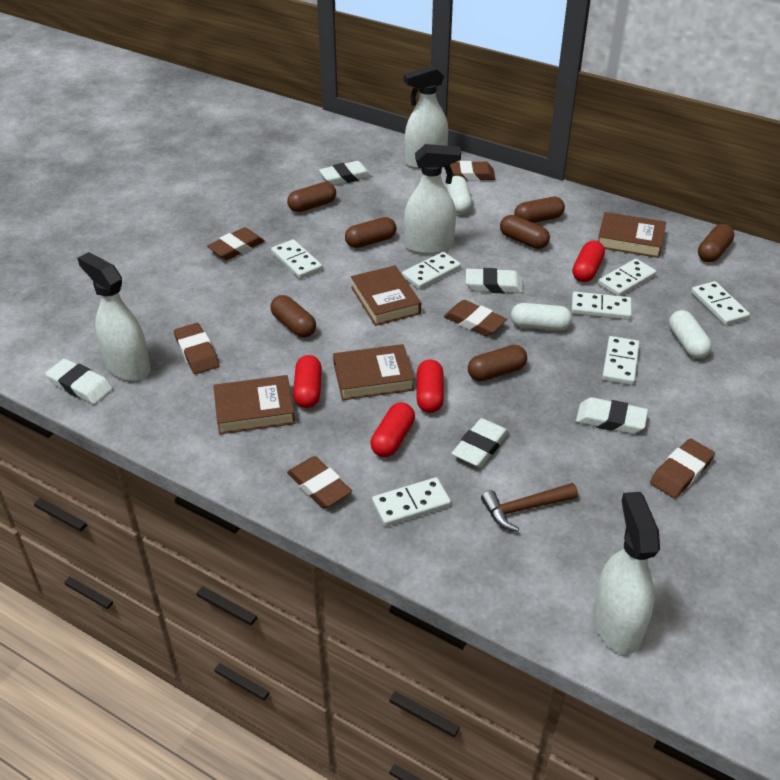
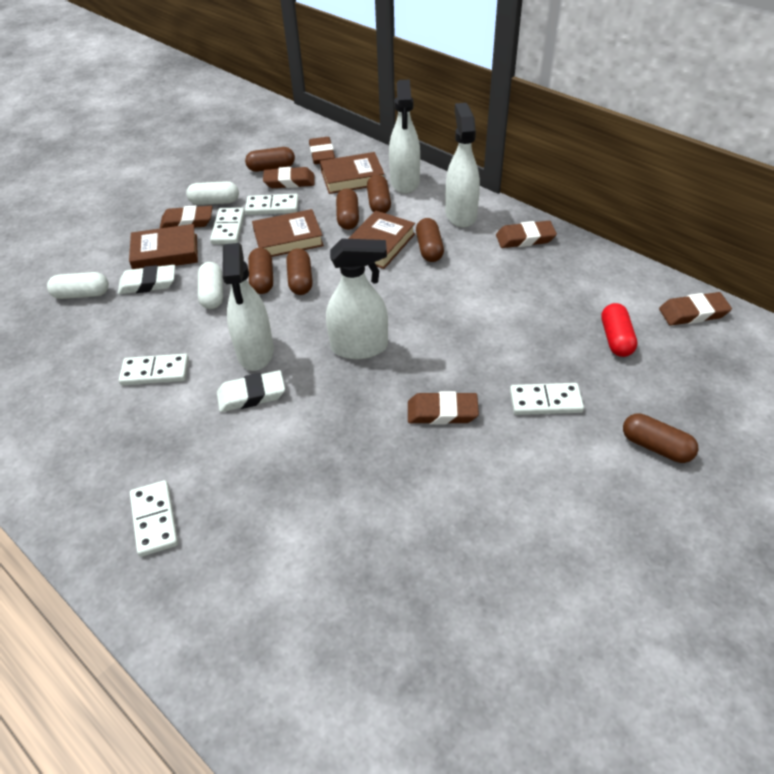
brown hammer: [481,483,578,532] = 1 -> none = 0
red capsule: [293,355,322,408] [371,402,415,457] [417,359,444,413] [572,240,605,282] = 4 -> [601,303,637,357] = 1
white domino: [271,239,323,279] [372,477,451,526] [402,252,461,289] [571,292,632,320] [598,259,656,296] [602,336,640,385] [691,281,750,325] = 7 -> [119,354,189,385] [130,480,178,557] [210,207,245,244] [245,194,299,215] [510,383,584,415] = 5
white eraser: [45,359,113,404] [319,161,372,185] [451,418,509,467] [466,268,523,293] [576,397,648,434] = 5 -> [118,265,175,294] [217,370,285,412] = 2

